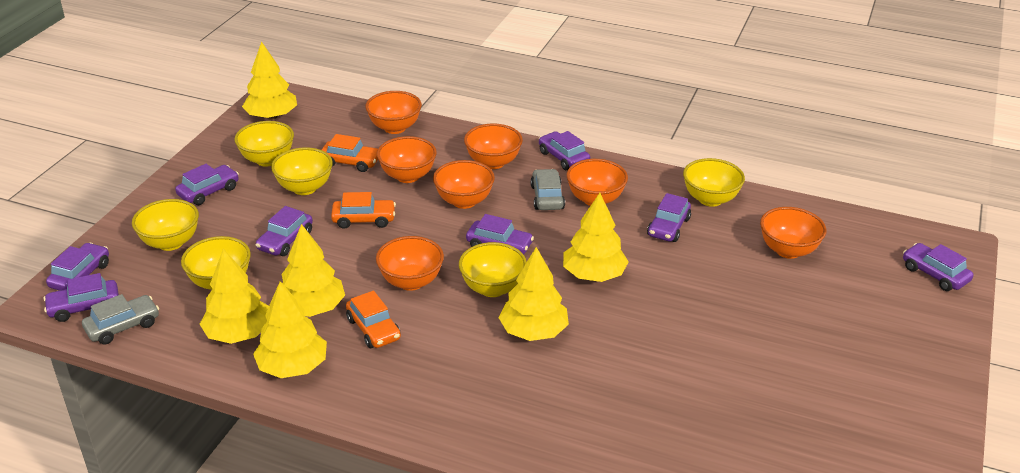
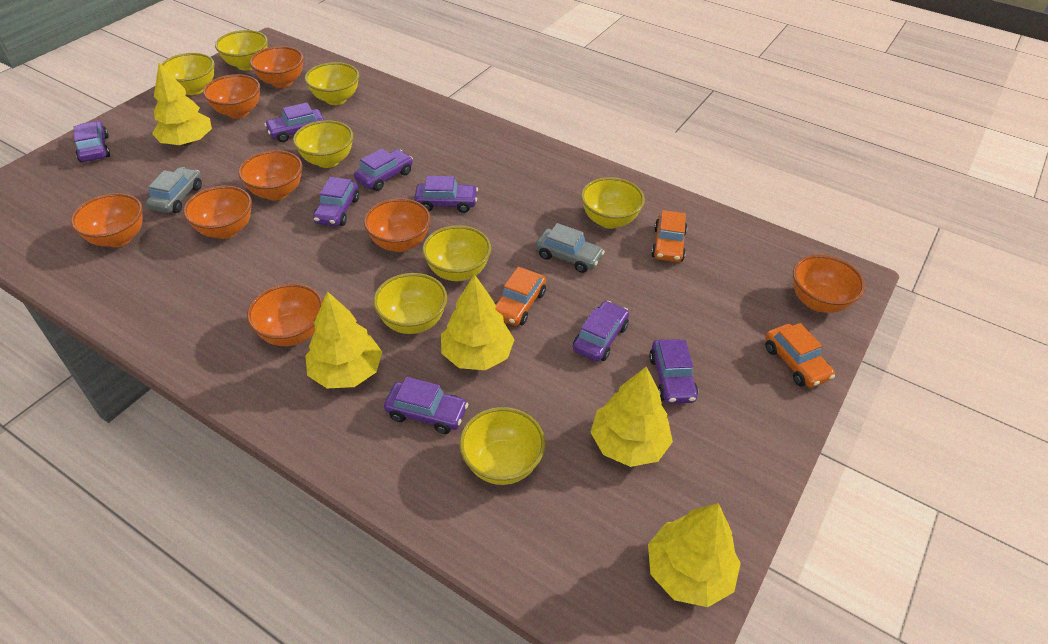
orange bowl: [365,91,422,134] [376,236,444,291] [377,136,437,183] [433,160,495,209] [464,124,523,169] [567,159,628,206] [760,207,827,259] = 7 -> [71,193,143,247] [183,186,252,239] [203,74,260,118] [238,150,302,200] [247,283,323,346] [250,46,304,88] [364,198,431,252] [793,255,865,313] = 8
yellow bowl: [132,199,199,251] [181,236,251,290] [234,121,294,167] [271,147,333,195] [459,242,527,297] [683,158,745,207] = 6 -> [161,53,214,95] [215,30,268,71] [293,120,353,168] [305,62,359,105] [373,273,447,334] [422,225,491,281] [459,407,545,485] [581,177,645,229] = 8
yellow tree: [200,249,269,344] [242,41,297,120] [253,281,327,378] [281,224,345,317] [498,247,569,341] [563,193,629,282] = 6 -> [152,63,212,146] [305,291,382,388] [441,274,515,370] [590,366,673,467] [648,503,741,607] = 5

